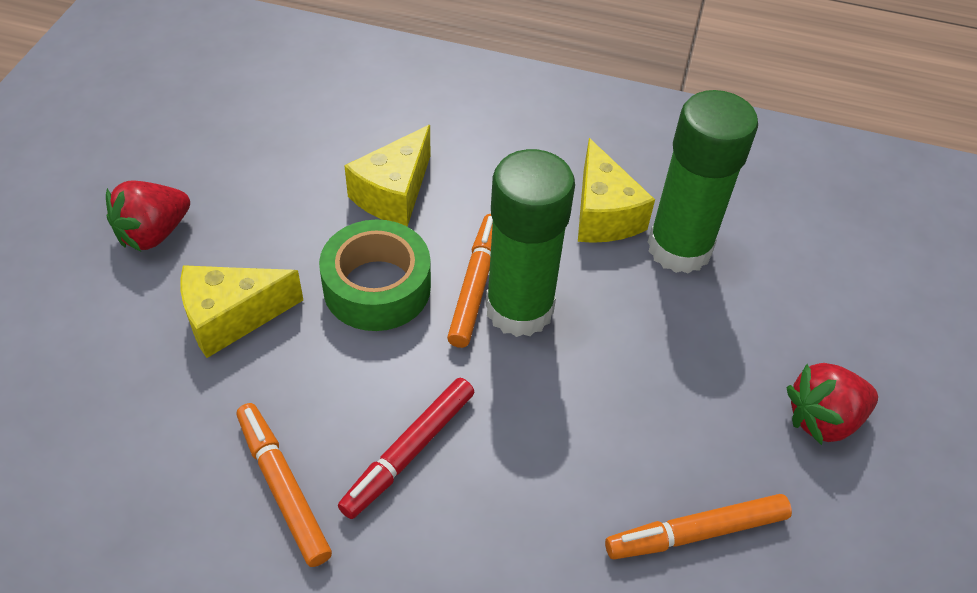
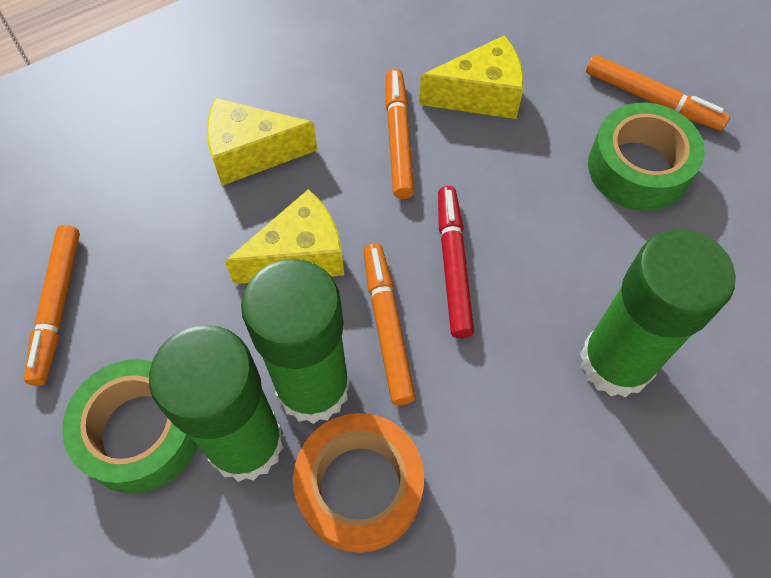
green glue stick: [486,149,575,337] [648,90,758,274] = 2 -> [149,325,284,482] [241,259,350,424] [580,229,735,397] = 3
green tape: [319,220,431,331] = 1 -> [62,359,198,493] [588,103,705,211] = 2
orange marker: [237,403,332,567] [447,214,493,348] [605,494,792,560] = 3 -> [24,225,80,386] [364,243,415,405] [385,68,414,199] [586,55,730,131] = 4
orange tape: none = 0 -> [293,413,424,553] = 1
red strawberry: [106,181,190,252] [786,363,878,445] = 2 -> none = 0

